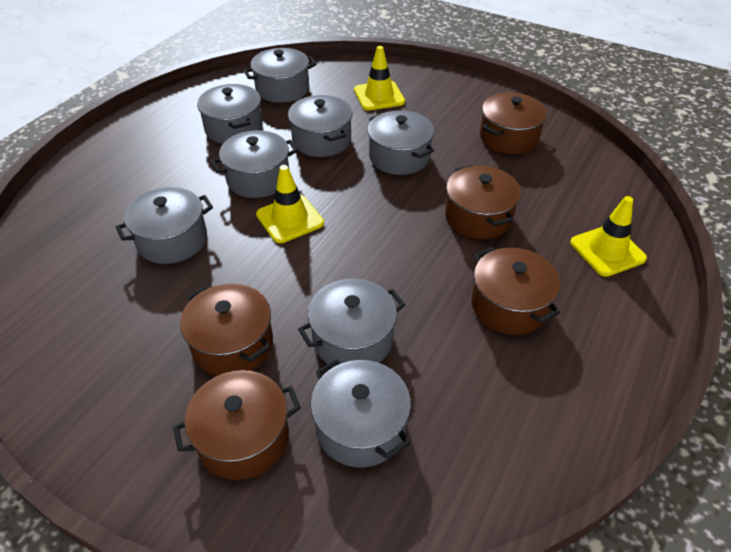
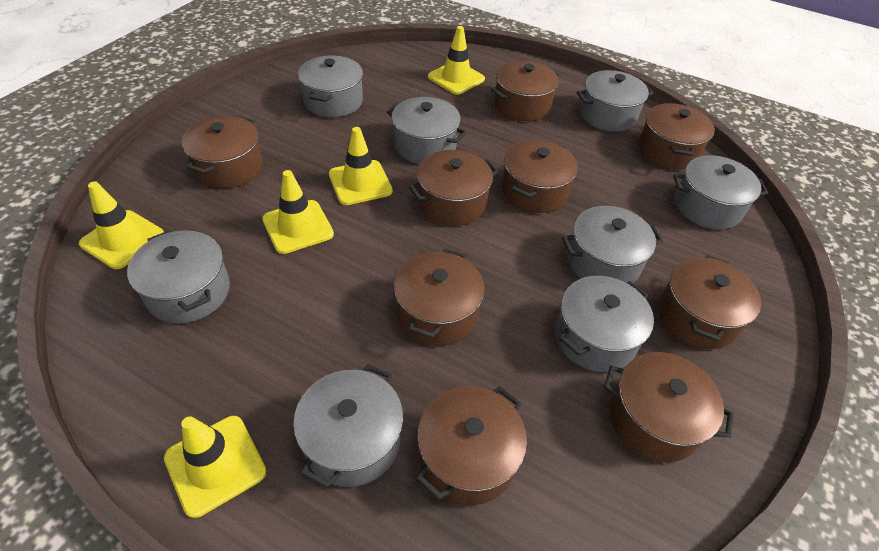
brown pot: [173,370,301,480] [180,283,273,376] [445,165,521,239] [471,247,560,335] [480,93,547,154] = 5 -> [182,116,263,189] [394,249,485,346] [409,150,499,226] [416,386,527,505] [491,60,561,121] [502,140,578,213] [604,352,734,462] [638,103,715,169] [659,255,761,349] = 9
yellow traffic cone: [256,165,324,243] [354,46,405,111] [570,196,647,277] = 3 -> [79,181,164,269] [164,416,266,518] [262,170,334,254] [329,127,393,205] [428,26,485,95] = 5

